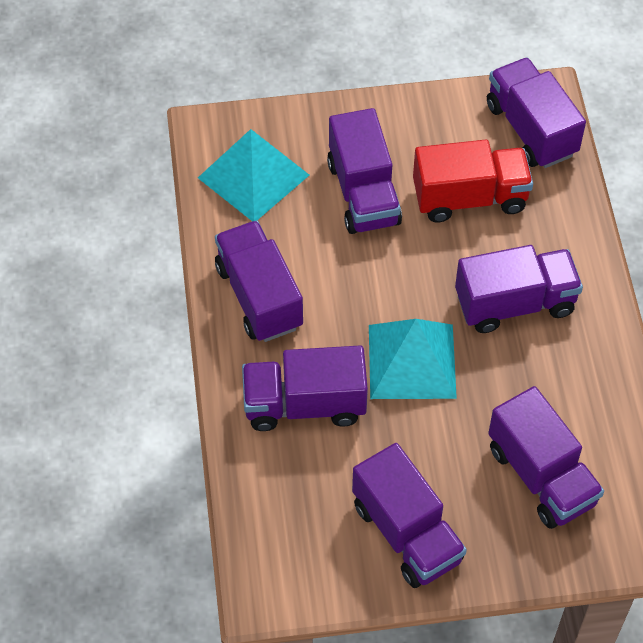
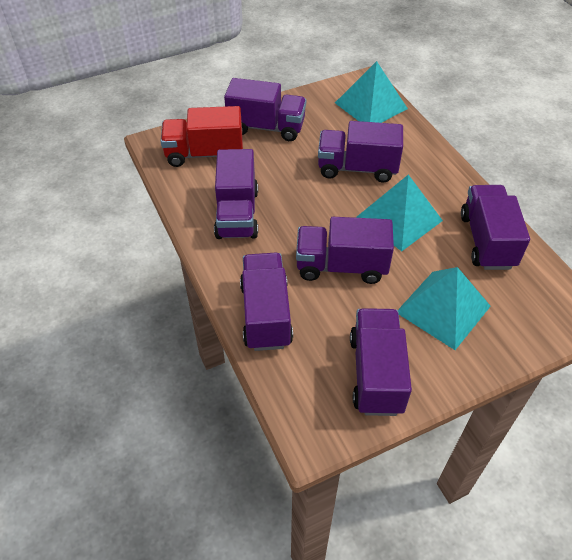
turquoise pyramid: [198,129,309,221] [369,319,457,399] = 2 -> [335,61,408,123] [357,174,443,251] [398,267,491,350] = 3

